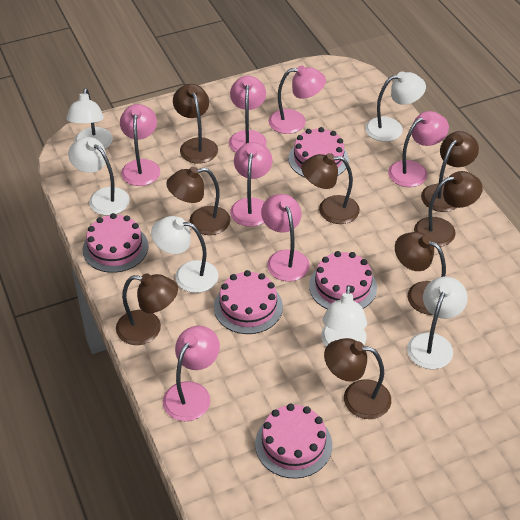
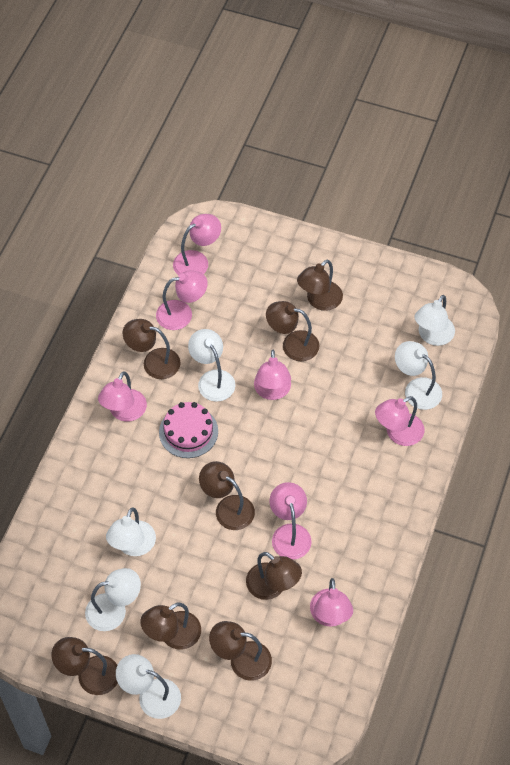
pink cake: [83,213,149,273] [214,270,283,334] [255,404,332,479] [289,127,349,177] [309,251,377,309] = 5 -> [159,402,218,458] = 1

